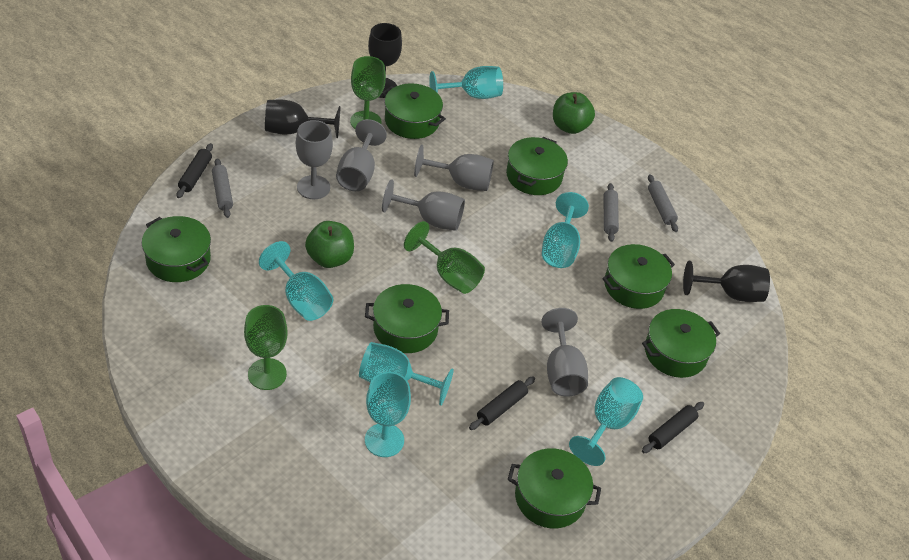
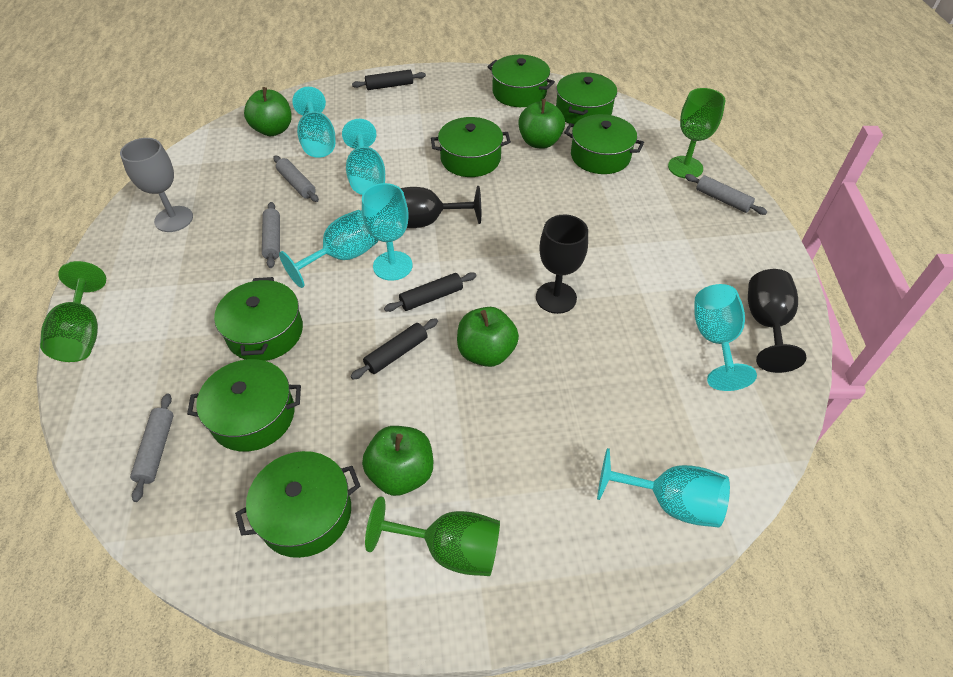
green apple: [305,221,354,268] [553,92,595,134] = 2 -> [244,87,291,136] [362,426,433,496] [457,307,519,367] [518,99,565,149] = 4
grey goblet: [296,120,333,199] [336,119,387,191] [382,179,465,231] [414,145,494,191] [541,308,588,397] = 5 -> [120,138,193,232] = 1
grey rolling pin: [212,158,233,218] [604,183,619,242] [648,174,678,232] = 3 -> [130,393,174,502] [262,202,280,268] [274,156,319,202] [685,174,767,215] = 4

